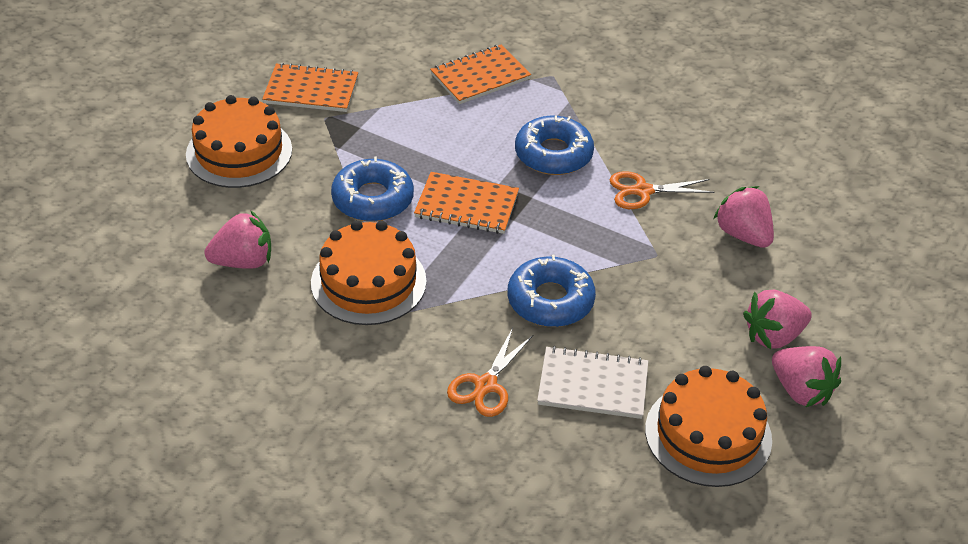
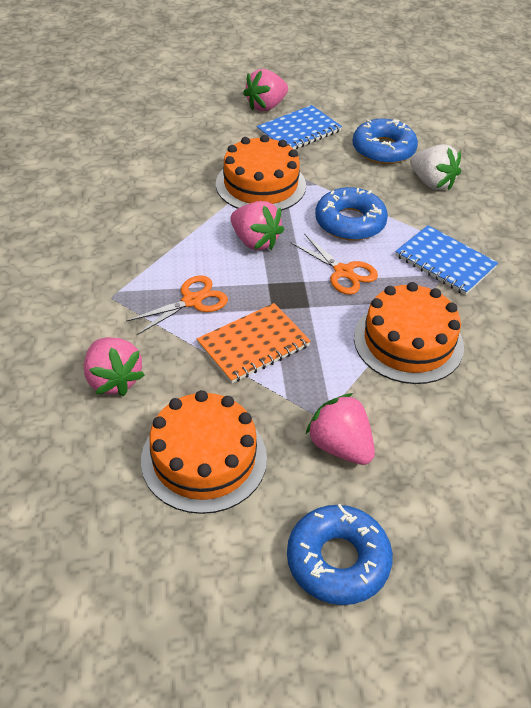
blue notebook: none = 0 -> [257,105,342,150] [395,225,498,295] = 2
orange notebook: [262,63,358,112] [414,172,519,234] [430,45,531,104] = 3 -> [197,303,311,384] = 1
white notebook: [537,346,648,419] = 1 -> none = 0
white strawberry: none = 0 -> [410,144,461,190] = 1

